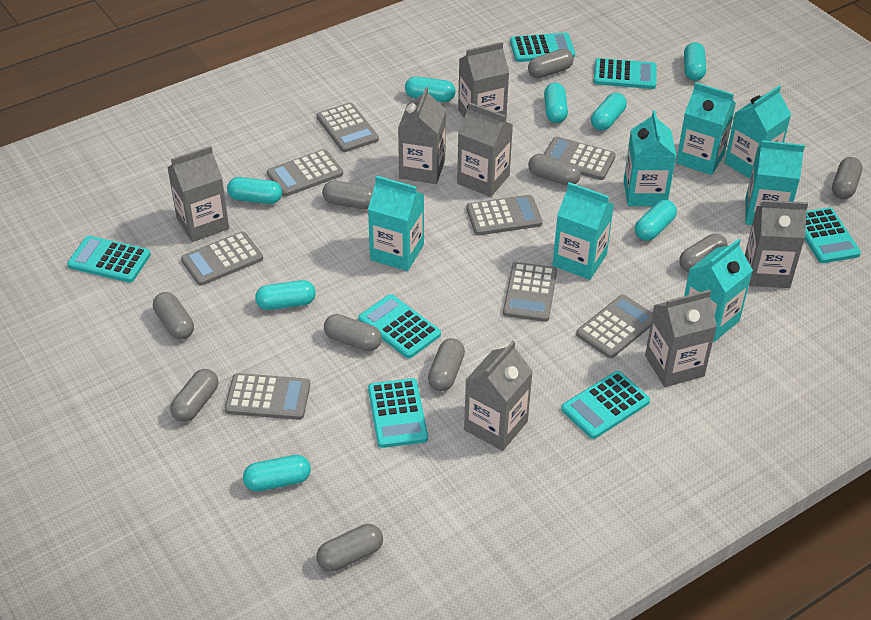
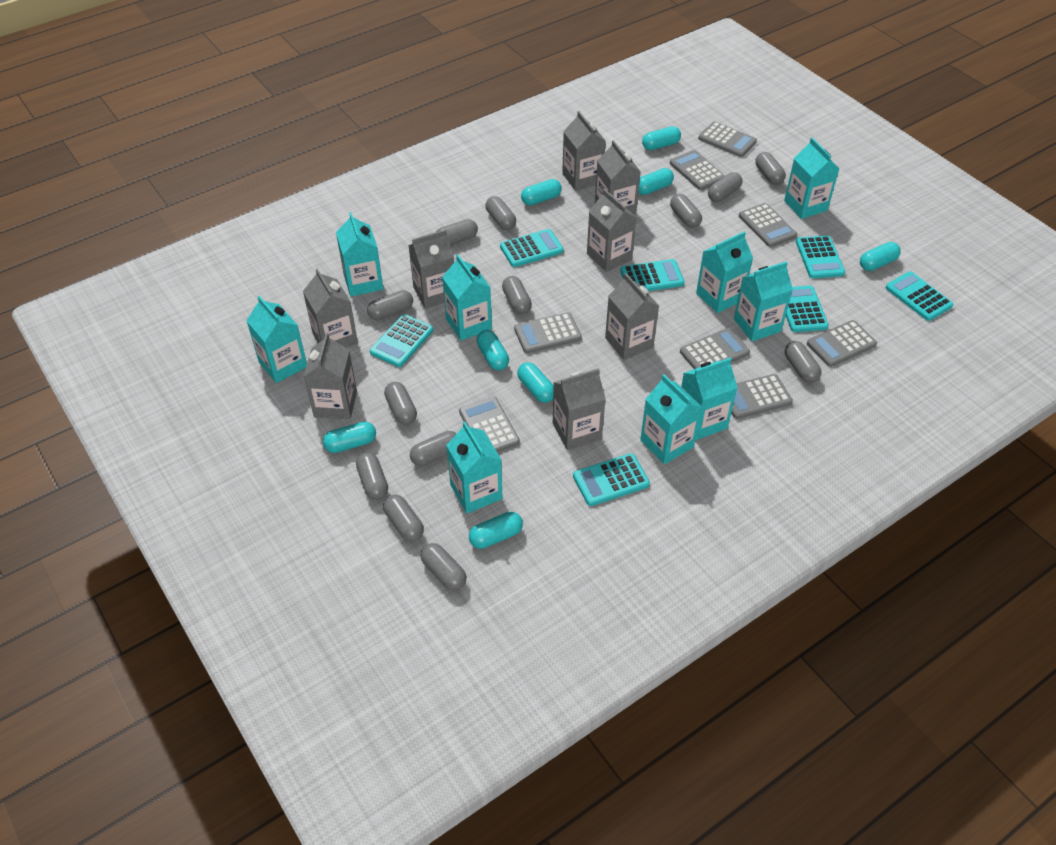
grey capsule: [153,292,194,340] [170,369,218,422] [316,524,383,572] [322,181,374,209] [324,314,382,351] [428,338,465,391] [528,49,574,79] [528,154,581,186] [679,234,728,272] [832,157,863,199] = 10 -> [356,453,388,500] [367,290,413,321] [383,495,424,541] [384,382,417,425] [410,431,457,466] [420,543,467,591] [436,219,478,245] [485,196,516,230] [502,276,532,315] [670,194,702,228] [708,172,743,202] [755,152,786,185] [785,341,821,383] = 13
grey carton: [167,146,229,242] [398,87,446,184] [457,102,513,197] [458,42,509,121] [464,341,533,451] [645,290,717,387] [745,200,808,288] = 7 -> [303,268,358,348] [303,333,357,419] [408,229,454,309] [553,368,606,450] [562,111,606,191] [587,189,637,272] [595,140,641,215] [605,273,659,360] = 8
turquoise carton: [368,176,424,271] [553,182,614,280] [624,110,676,206] [676,82,736,175] [684,239,753,343] [724,86,791,179] [745,140,805,225] = 7 -> [246,296,307,383] [336,212,383,296] [442,255,492,341] [446,422,502,513] [640,374,702,464] [681,358,738,440] [696,231,753,313] [734,261,793,341] [784,138,840,219] = 9

